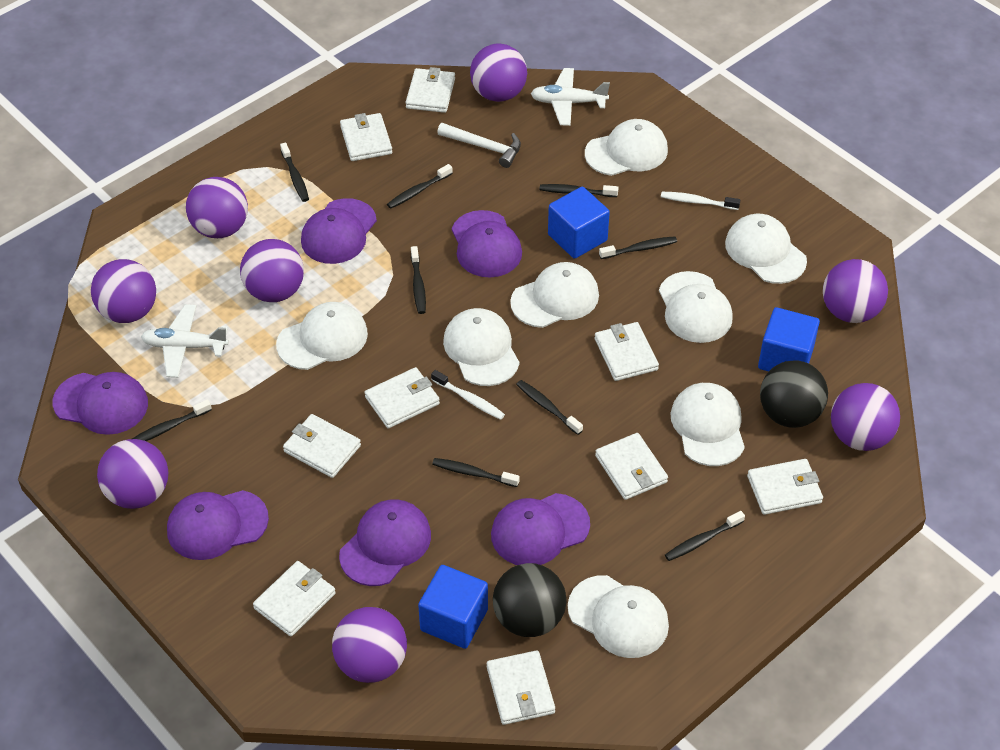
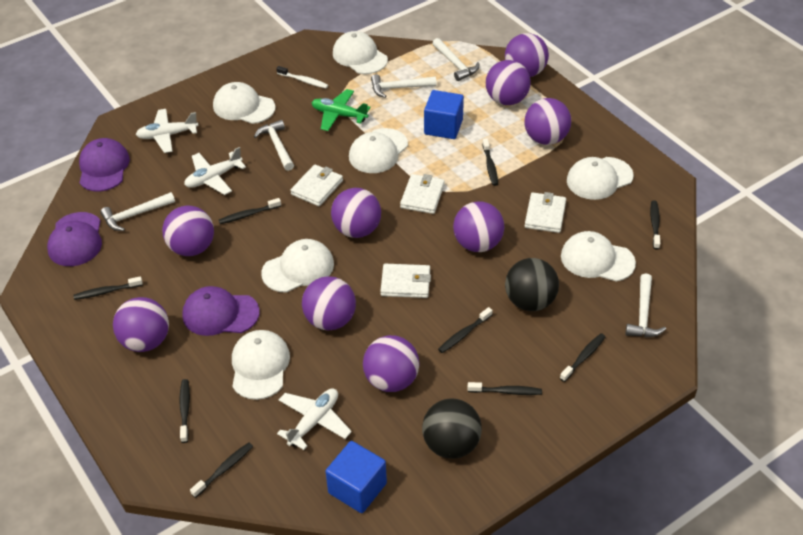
blue cube: [418,565,488,649] [548,187,610,259] [758,307,820,372] = 3 -> [325,441,387,513] [424,90,464,139] = 2
green plane: none = 0 -> [311,89,371,131] = 1
purple ball: [91,259,156,323] [97,439,168,509] [186,177,248,238] [240,239,304,302] [332,607,407,683] [470,44,527,102] [823,259,888,323] [831,383,900,451] = 8 -> [113,297,169,352] [162,205,214,256] [302,276,356,330] [331,188,381,238] [363,335,419,392] [453,201,504,252] [486,60,531,105] [505,33,549,77] [524,98,571,145] = 9
purple cap: [52,372,148,435] [167,490,269,560] [301,198,377,264] [339,499,431,586] [452,210,522,277] [491,493,590,565] = 6 -> [47,212,102,266] [79,138,130,192] [182,286,260,336] = 3
white cap: [276,302,368,370] [443,308,520,386] [510,262,599,328] [568,575,669,658] [585,119,668,176] [659,271,733,343] [671,383,745,466] [725,214,807,284] = 8 -> [213,82,276,124] [232,330,290,400] [261,239,334,293] [333,31,388,74] [349,128,408,173] [561,231,636,281] [567,157,634,200] = 7
white hammer: [437,123,521,168] = 1 -> [100,192,175,231] [254,120,294,171] [371,74,436,98] [432,38,479,81] [625,273,666,337] = 5
white plane: [141,304,229,378] [531,68,610,126] = 2 -> [136,109,199,153] [184,147,246,195] [277,388,352,450] = 3
white toothbrush: [431,370,505,420] [661,192,740,210] = 2 -> [276,66,328,88] = 1
white wallet: [253,561,336,637] [283,414,361,478] [340,113,392,161] [365,367,440,428] [406,67,455,113] [487,650,555,725] [595,322,659,381] [595,433,668,500] [747,459,823,515] = 9 -> [290,164,343,206] [381,264,431,298] [400,174,445,214] [525,192,566,233] = 4

